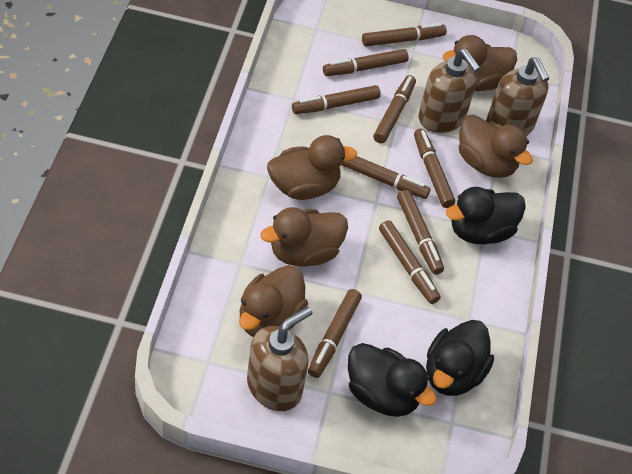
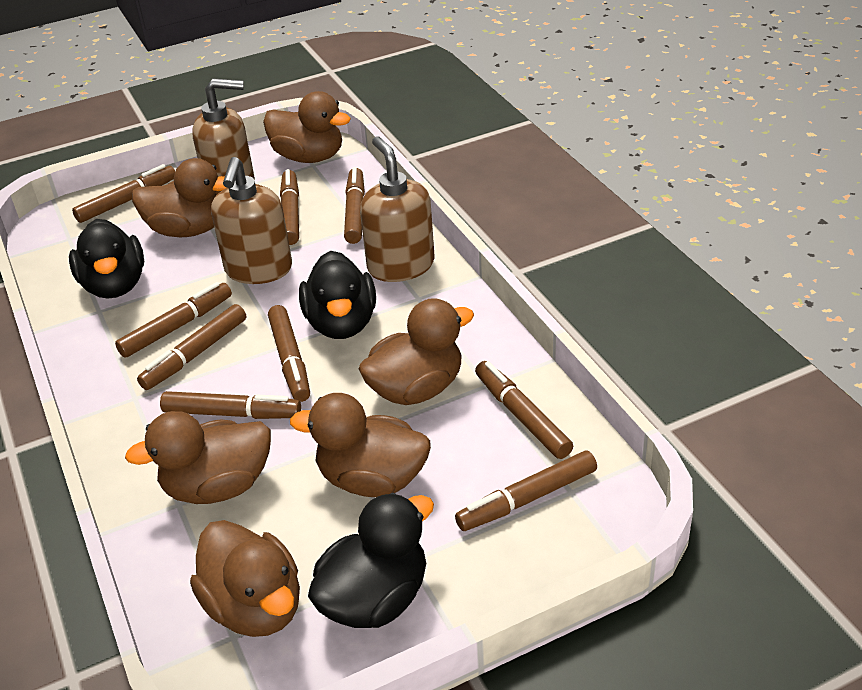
brown duck: [239,265,308,337] [260,207,348,266] [267,135,357,200] [443,35,517,91] [459,115,533,178] = 5 -> [125,411,271,504] [132,158,226,237] [190,520,300,637] [263,91,351,163] [290,393,431,497] [358,298,474,405] = 6

